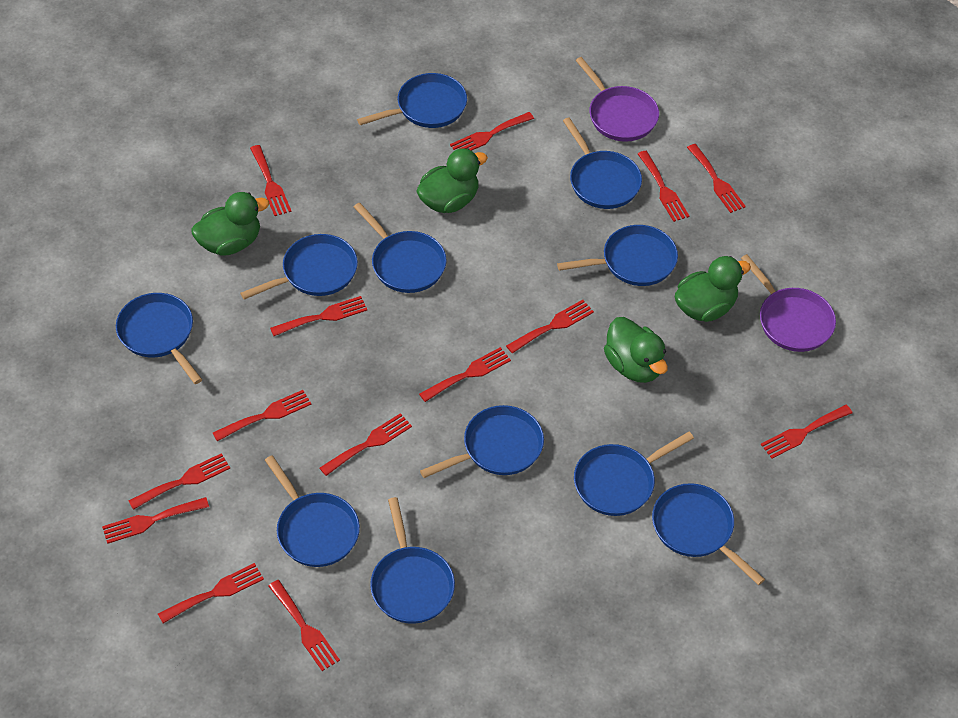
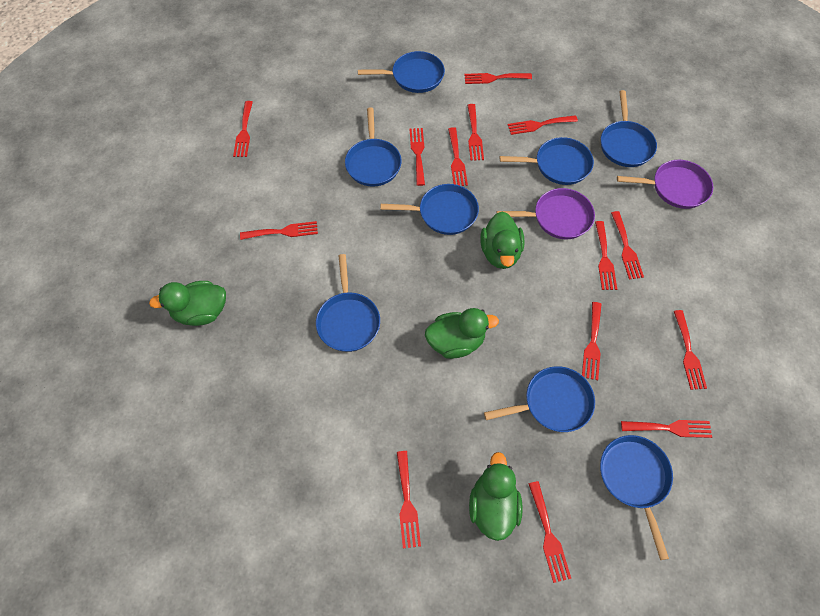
blue pan: [116,293,202,384] [240,234,358,300] [265,455,360,567] [354,203,447,293] [357,73,467,128] [370,497,455,624] [420,405,544,478] [557,225,678,286] [563,117,642,209] [574,432,694,516] [652,483,765,585] = 11 -> [316,254,380,352] [345,108,402,186] [358,51,445,93] [381,184,479,235] [484,366,595,432] [500,137,594,185] [600,435,673,560] [601,90,657,167] = 8

